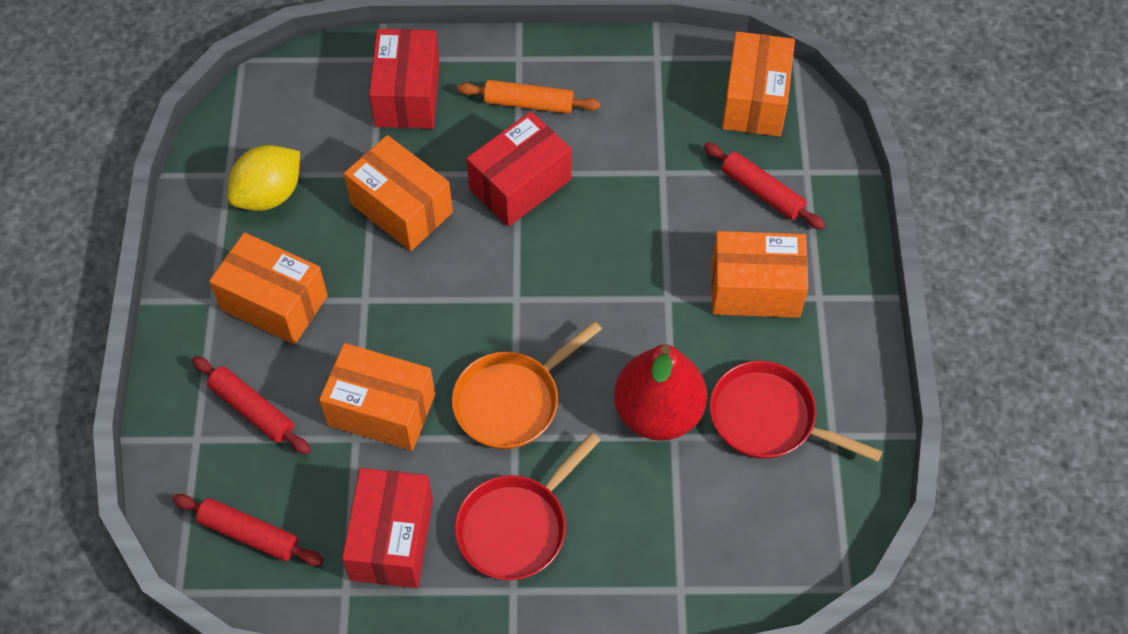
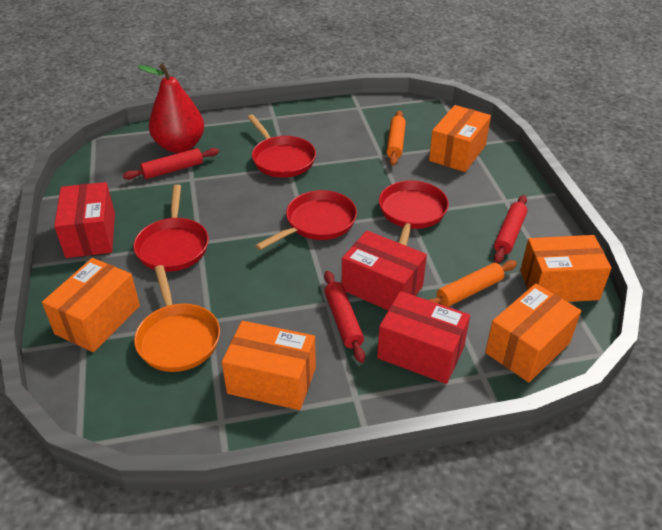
orange rolling pin: [457,80,601,114] = 1 -> [387,111,406,166] [428,260,517,307] = 2
red pan: [455,432,601,580] [710,361,883,462] = 2 -> [133,184,209,272] [247,114,316,178] [255,190,357,250] [379,181,449,246] = 4
yellow lemon: [228,145,300,211] = 1 -> none = 0

